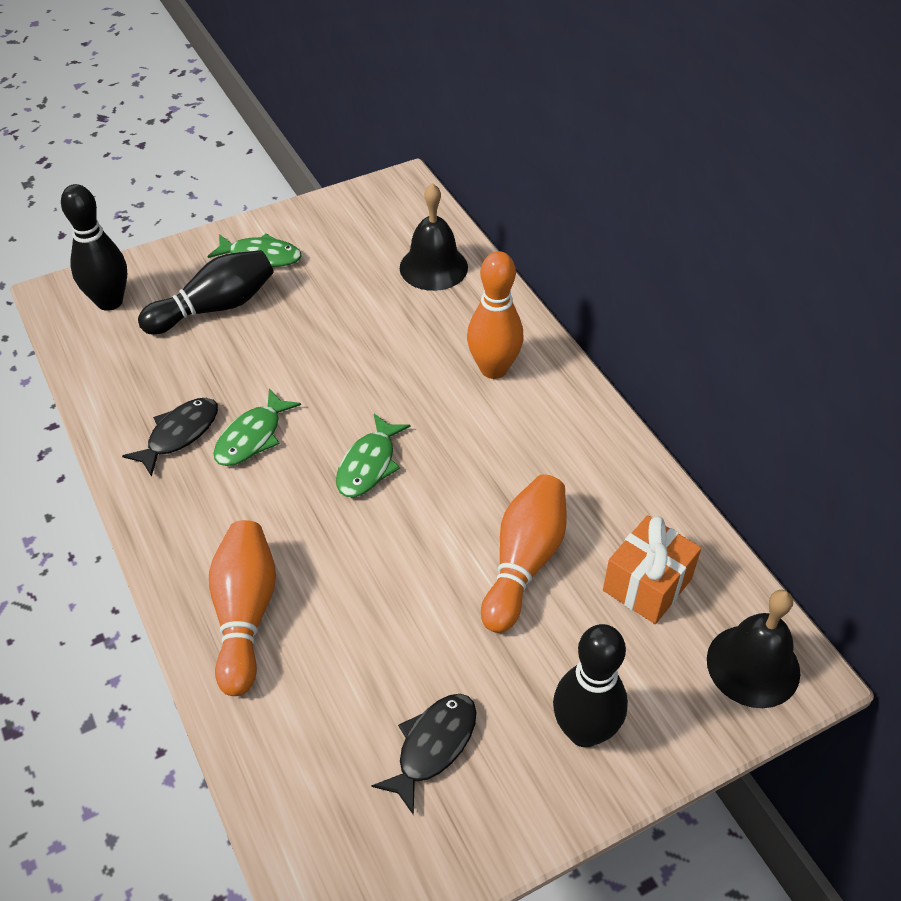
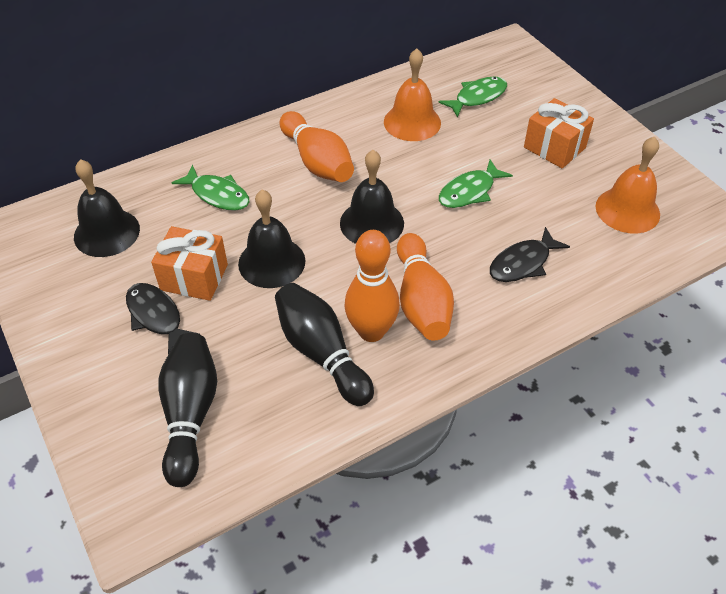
black bell: [400,183,468,291] [707,590,800,708] = 2 -> [74,159,140,257] [238,190,305,288] [340,150,404,244] = 3
black bowling pin: [61,184,127,311] [138,250,274,335] [553,624,628,747] = 3 -> [158,333,217,487] [275,283,374,406] = 2
orange bell: none = 0 -> [384,48,441,141] [596,136,660,234] = 2
orange gift: [603,515,701,624] = 1 -> [151,226,228,301] [524,98,594,168] = 2

